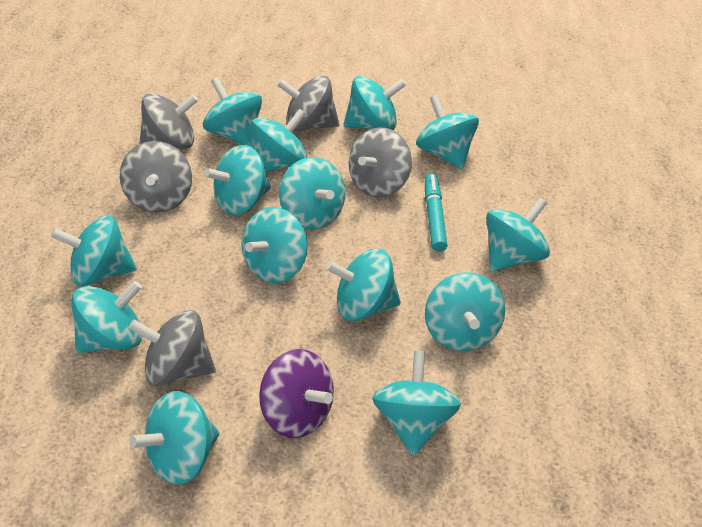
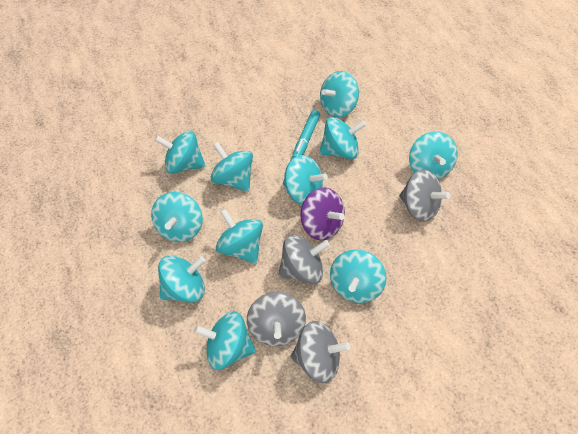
grey spinning top: [120,141,192,213] [128,310,216,386] [139,93,198,149] [277,76,339,132] [349,127,412,198] = 5 -> [247,292,306,346] [278,235,330,284] [291,321,350,383] [399,169,450,222] = 4
turquoise spinning top: [51,215,137,286] [71,281,142,353] [129,391,219,485] [203,77,262,147] [204,145,271,215] [241,207,308,284] [251,109,307,173] [279,157,345,230] [326,249,401,321] [344,76,406,130] [372,351,461,455] [416,95,479,170] [425,272,505,351] [486,198,550,272] = 14 -> [151,192,203,242] [154,131,206,174] [158,255,205,303] [194,311,256,370] [210,142,253,192] [216,209,263,264] [283,155,328,205] [319,117,366,159] [320,71,359,118] [330,249,387,303] [409,131,458,179] = 11

